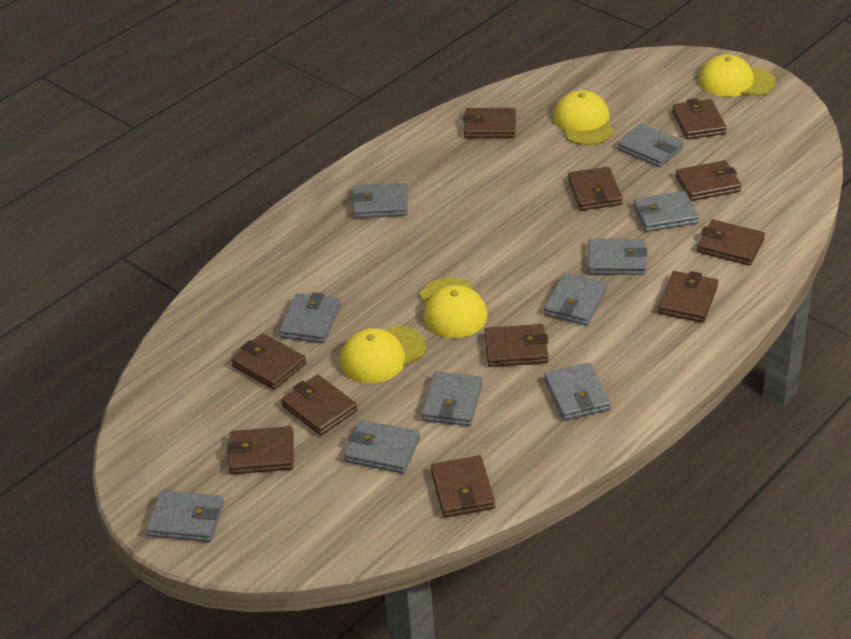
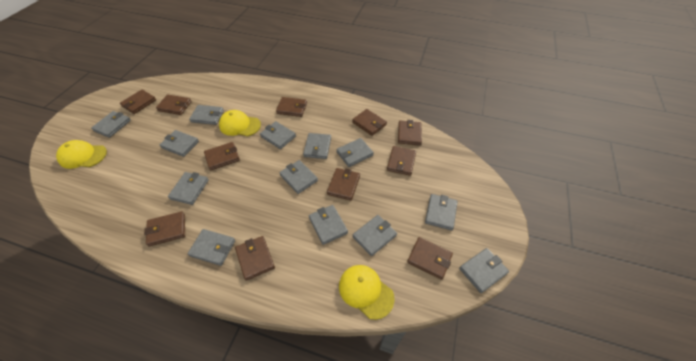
grey wallet: [146,490,224,542] [279,292,340,343] [344,420,420,474] [351,183,408,218] [422,372,482,426] [544,273,607,326] [544,363,611,420] [588,239,648,275] [617,124,684,167] [633,191,699,232] = 10 -> [91,111,131,138] [160,130,199,157] [168,172,209,205] [188,229,235,266] [189,105,224,125] [260,121,296,149] [279,160,318,194] [303,133,331,159] [309,205,348,245] [336,138,374,167] [352,215,397,256] [425,194,458,231] [459,248,509,293] = 13
yellow cap: [340,326,426,383] [420,277,488,338] [554,90,614,145] [699,55,776,97] = 4 -> [56,140,107,169] [219,110,261,136] [339,265,394,320] = 3

